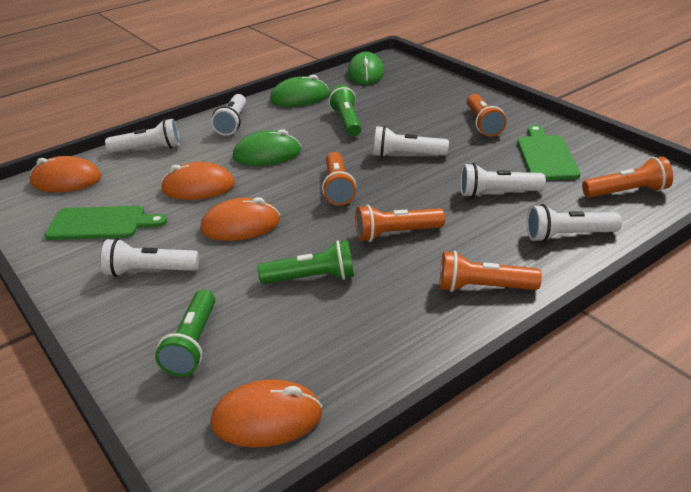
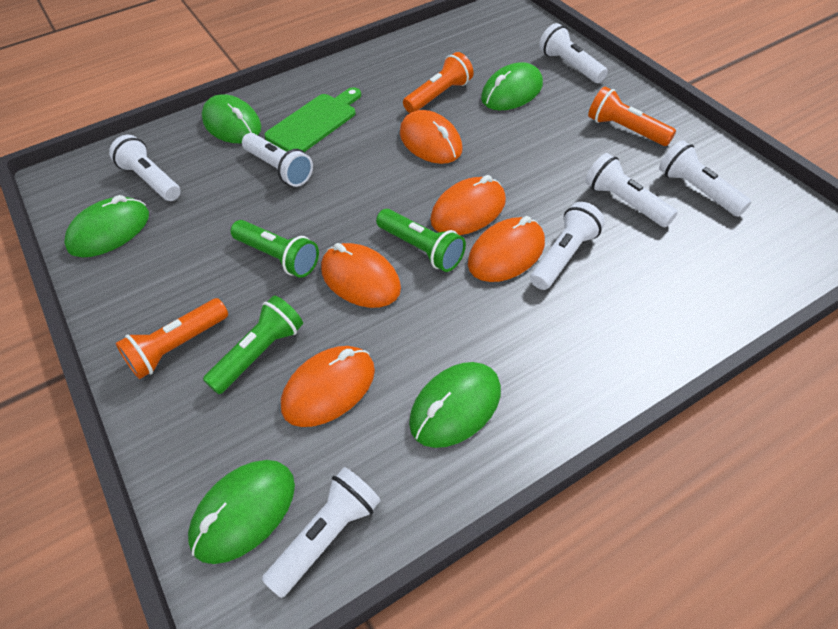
green cutting board: [44,206,167,240] [517,125,580,180] = 2 -> [264,87,361,152] = 1
green mouse: [233,129,301,166] [270,75,329,107] [348,52,384,84] = 3 -> [64,195,149,257] [188,460,295,564] [202,94,261,143] [409,362,501,448] [481,62,543,111] = 5
orange flashlight: [322,152,356,206] [355,205,445,242] [440,251,542,292] [467,94,506,137] [582,157,673,198] = 5 -> [116,298,228,379] [403,52,474,113] [588,87,676,146] = 3
orange mouse: [30,156,101,192] [161,162,235,200] [200,197,280,241] [211,380,323,447] = 4 -> [281,346,375,427] [321,243,401,308] [400,110,462,164] [430,175,506,235] [468,216,545,282] = 5
white flashlight: [101,238,199,277] [105,119,180,153] [211,94,246,136] [373,126,449,157] [460,163,546,198] [526,204,622,242] = 6 -> [109,135,181,201] [242,133,313,187] [262,467,381,598] [530,202,605,290] [539,23,608,83] [585,153,678,227] [659,140,751,217] = 7

